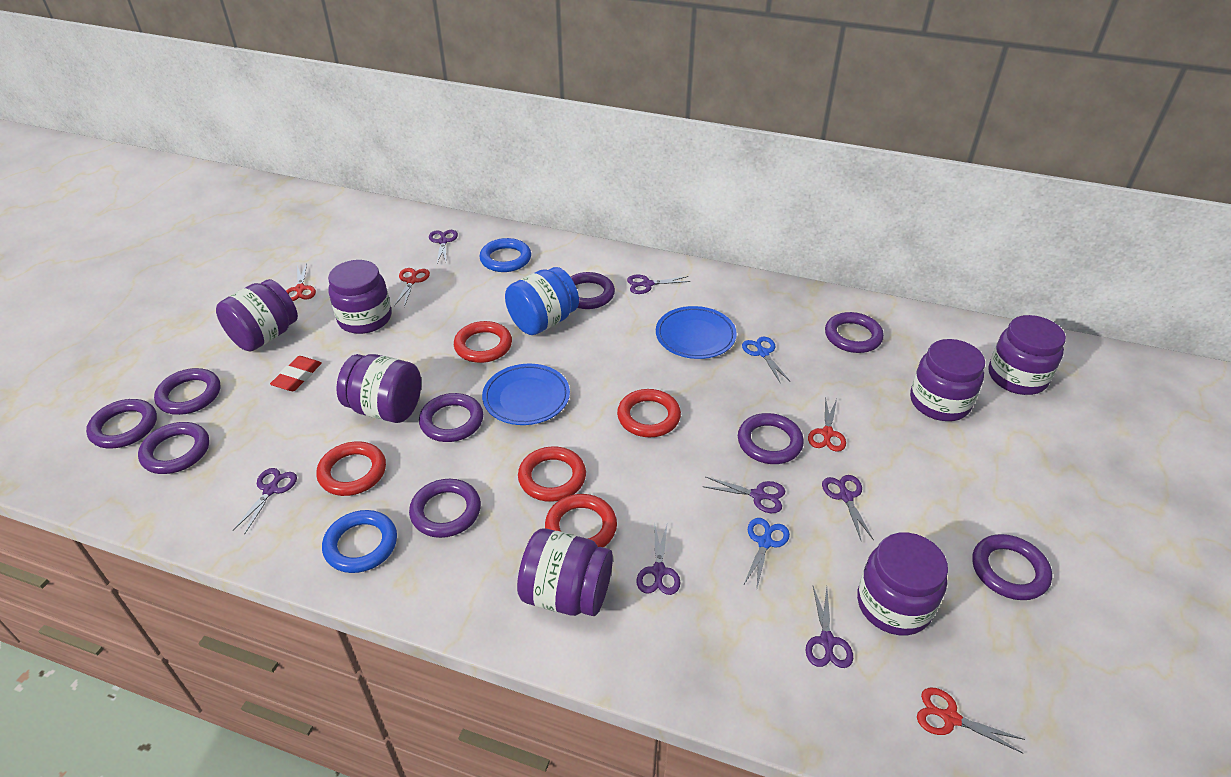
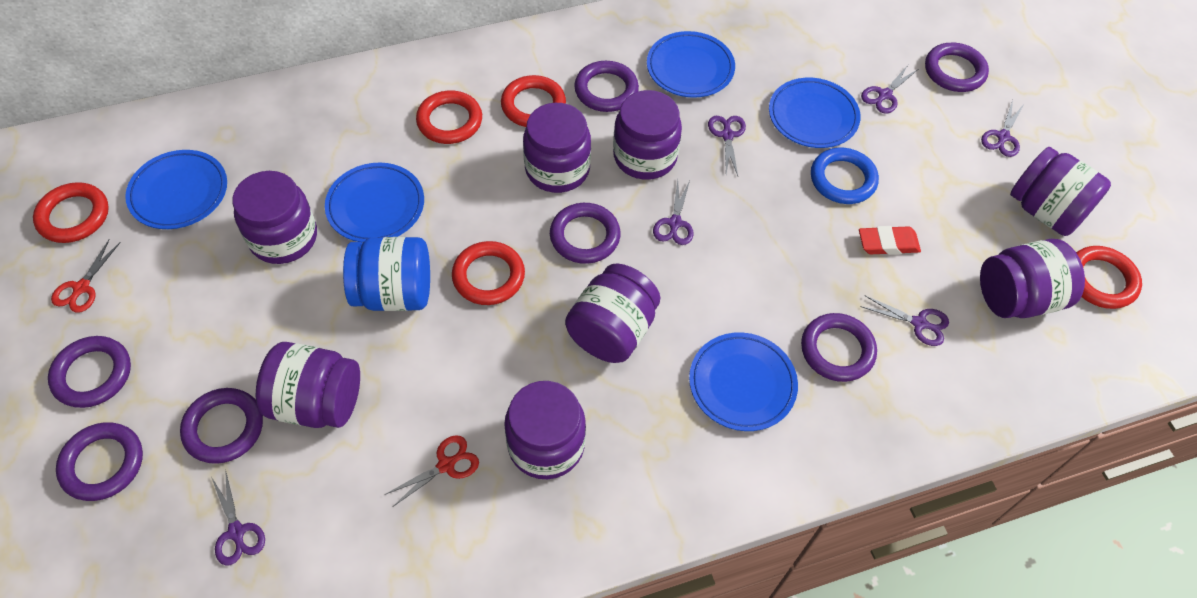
blue plate: [482,364,570,425] [656,306,737,359] = 2 -> [125,150,227,229] [325,163,424,243] [647,31,735,98] [689,332,798,431] [769,78,861,148] = 5
blue ring: [322,510,397,573] [480,238,531,272] = 2 -> [811,148,879,204] = 1
blue scissors: [742,337,790,384] [743,518,790,588] = 2 -> none = 0
purple jar: [216,279,298,351] [328,260,391,334] [336,354,421,423] [517,529,613,616] [857,532,948,635] [910,339,985,421] [988,315,1066,395] = 7 -> [232,171,317,264] [256,342,360,428] [504,381,586,479] [523,103,591,193] [565,263,660,363] [613,90,682,180] [980,239,1085,318] [1010,147,1111,236] = 8
purple ring: [86,399,157,448] [138,422,209,474] [154,368,220,415] [409,479,481,538] [419,393,483,442] [570,272,615,309] [738,413,804,464] [825,312,884,353] [972,534,1052,600] = 9 -> [48,336,131,408] [56,422,143,501] [180,388,263,464] [550,203,620,264] [574,61,639,112] [801,313,877,382] [925,43,989,92] = 7
purple scissors: [233,468,297,533] [429,230,458,264] [627,275,691,294] [636,522,681,595] [703,477,786,513] [806,586,853,668] [822,475,874,540] = 7 -> [211,470,265,566] [653,180,693,245] [708,116,746,176] [861,65,917,114] [861,296,949,346] [981,100,1024,157] = 6
red scissors: [286,263,316,301] [394,268,430,307] [808,397,846,452] [917,688,1025,754] = 4 -> [51,239,121,313] [385,435,479,507] = 2

